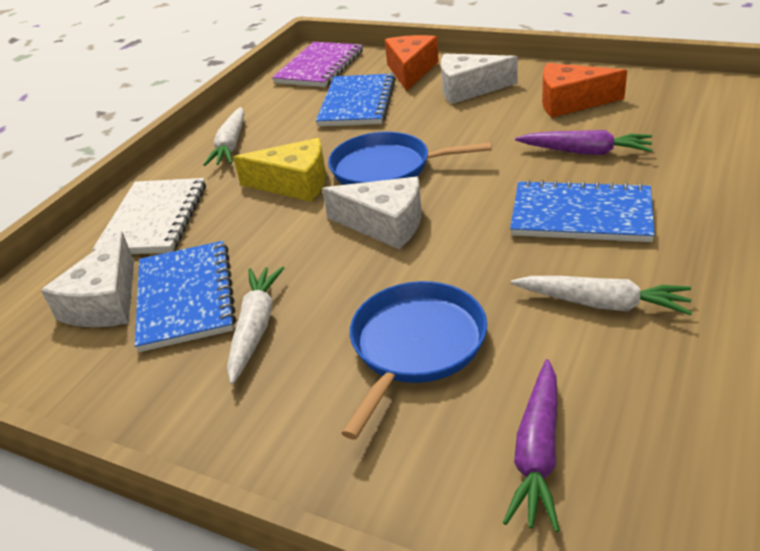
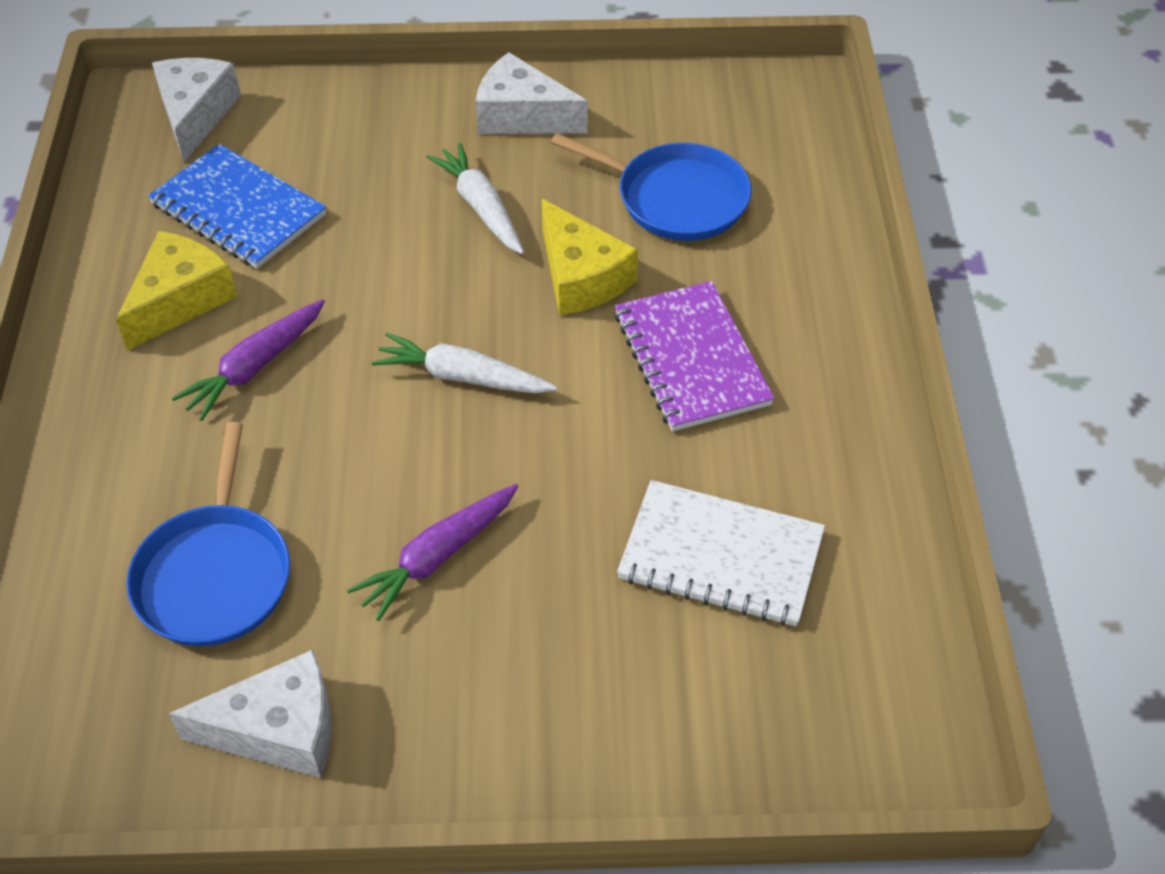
blue notebook: [135,241,236,352] [316,74,396,126] [510,180,655,242] = 3 -> [148,144,326,269] = 1
orange cheese: [385,35,439,91] [542,63,627,118] = 2 -> none = 0
white carrot: [203,107,244,166] [227,266,284,384] [511,276,692,315] = 3 -> [372,332,557,393] [426,143,524,254] = 2
yellow cheese: [233,138,326,202] = 1 -> [116,231,237,351] [542,199,638,316] = 2

